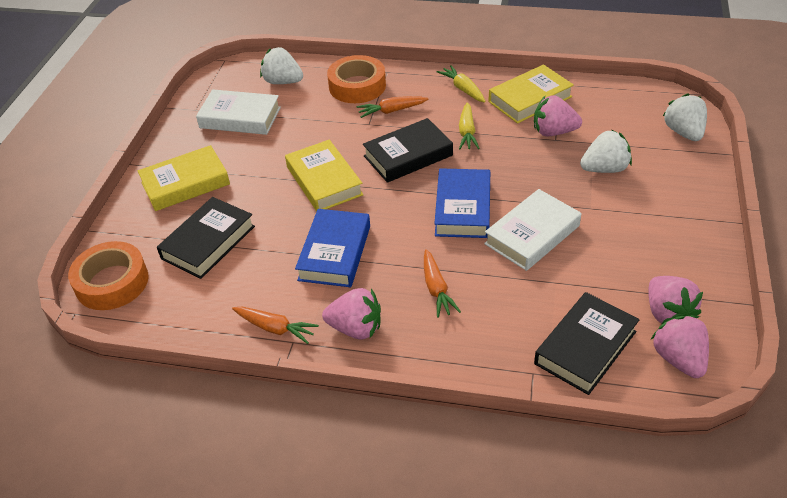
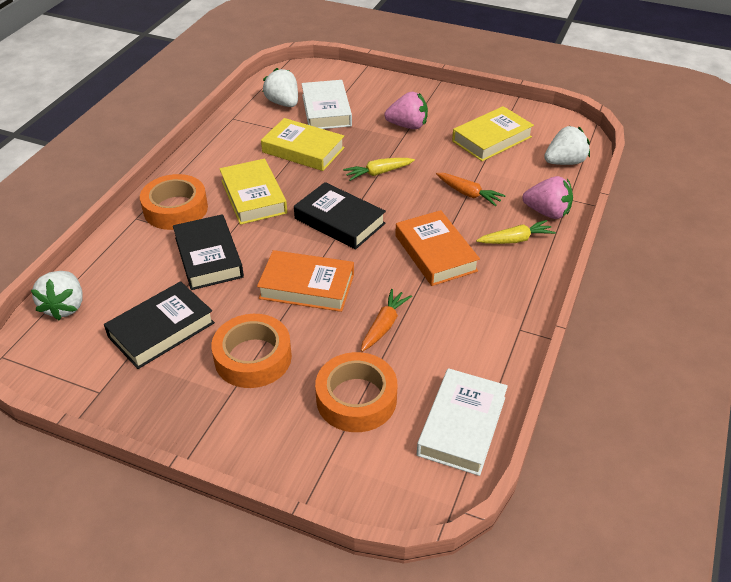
blue book: [295,209,370,287] [434,168,490,238] = 2 -> none = 0
orange book: none = 0 -> [257,250,354,312] [395,210,480,286] = 2
orange carrot: [232,307,319,344] [357,96,428,118] [424,249,461,318] = 3 -> [361,289,412,352] [436,173,506,206] = 2
orange tape: [68,241,149,310] [327,55,386,103] = 2 -> [140,174,208,230] [211,314,292,388] [315,352,397,432] = 3
pink strawberry: [322,288,381,340] [534,95,582,136] [648,276,703,324] [651,315,709,378] = 4 -> [384,92,428,129] [522,176,573,219] = 2

